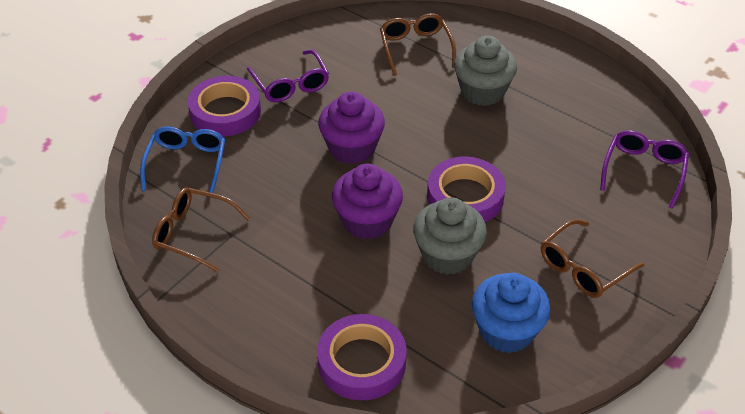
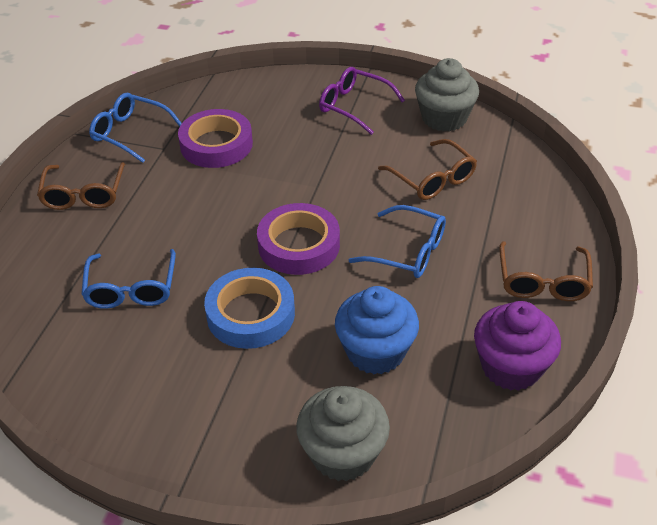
blue glasses: [140,126,225,193] = 1 -> [81,249,176,309] [89,93,182,163] [349,205,446,278] = 3
blue tape: none = 0 -> [204,268,295,349] = 1
purple cupcake: [318,91,385,164] [332,164,403,239] = 2 -> [474,301,561,391] = 1
purple glasses: [247,50,329,102] [600,130,689,209] = 2 -> [319,67,405,135] = 1
purple tape: [188,76,261,136] [317,314,407,400] [427,157,506,222] = 3 -> [178,109,253,168] [257,203,340,275] = 2

